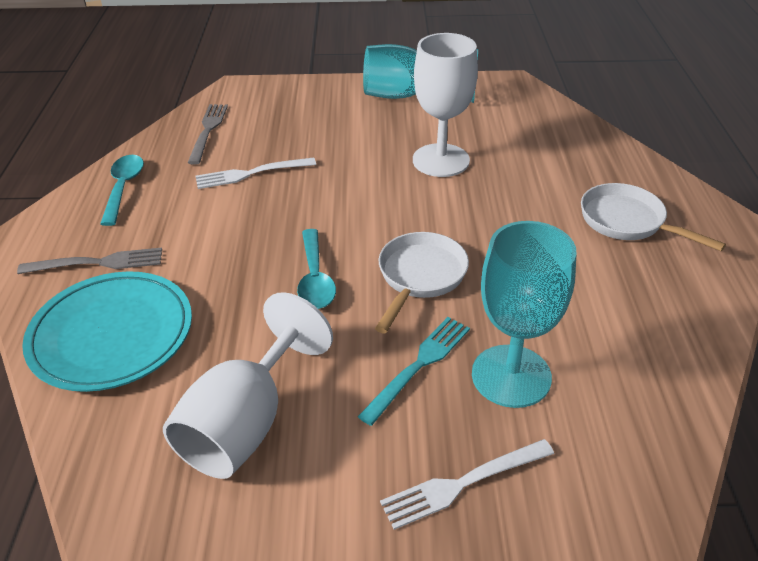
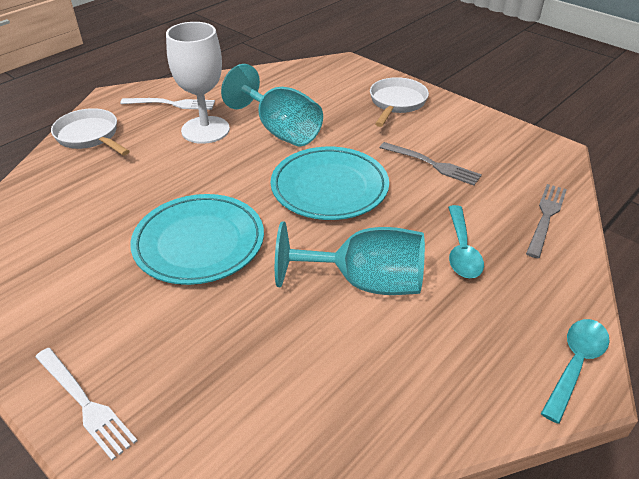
turquoise fork: [357,317,470,426] = 1 -> none = 0
turquoise plate: [22,271,192,392] = 1 -> [130,194,264,285] [271,147,389,220] = 2
white goblet: [163,292,333,479] [413,33,478,177] = 2 -> [166,22,230,144] = 1

